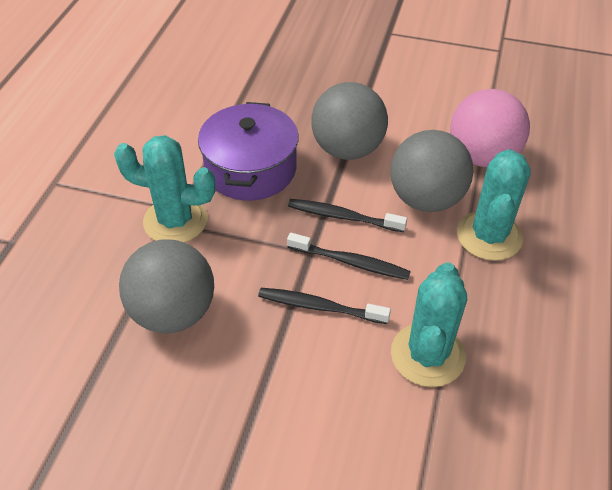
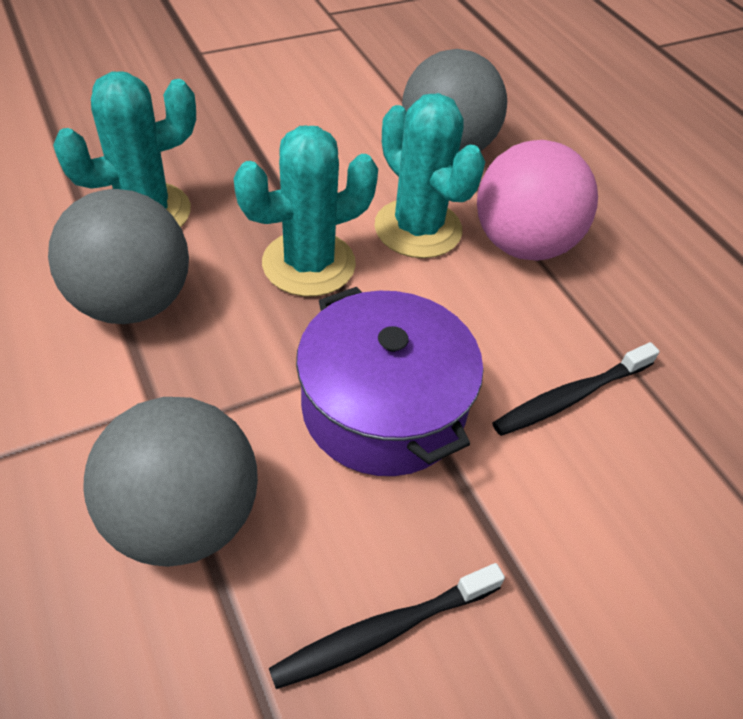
black toothbrush: [258,288,391,324] [287,233,411,280] [288,199,407,232] = 3 -> [269,563,505,689] [493,342,660,436] = 2

